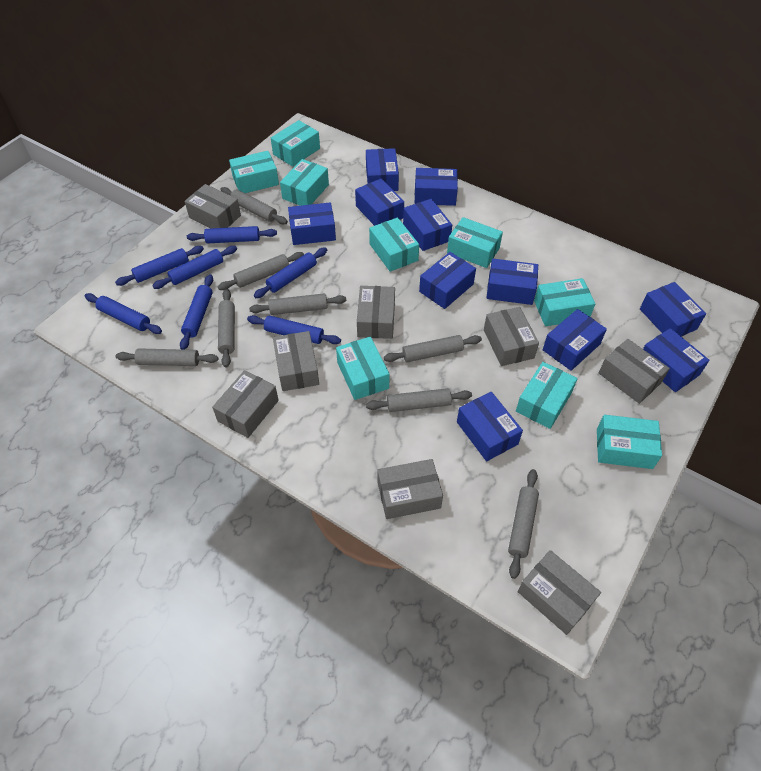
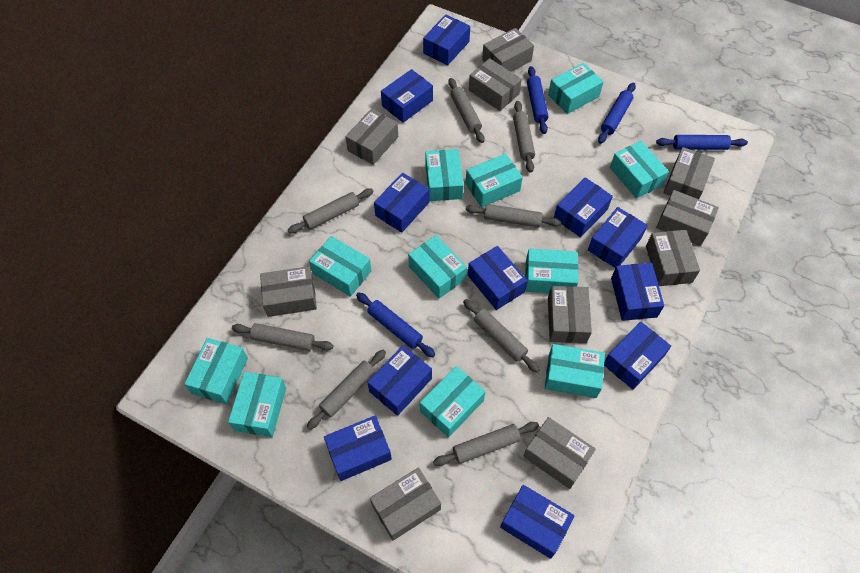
blue rolling pin: [85,293,162,334] [115,246,204,286] [152,246,237,289] [180,274,213,350] [187,226,277,244] [247,315,341,344] [254,247,327,298] = 7 -> [356,292,435,357] [527,66,549,134] [598,83,636,144] [656,135,748,150] = 4
grey box: [184,184,241,228] [212,370,279,438] [273,331,319,391] [357,286,395,339] [377,459,443,519] [484,307,539,366] [517,550,601,635] [599,339,670,404] = 8 -> [260,266,317,317] [345,109,398,165] [370,467,441,541] [469,58,522,111] [482,28,534,72] [523,417,596,489] [548,286,592,343] [646,230,700,286] [656,190,719,246] [663,147,715,199] = 10
turquoise box: [229,151,279,193] [271,120,320,167] [280,159,329,206] [336,337,390,400] [369,217,419,272] [447,217,503,268] [516,362,578,429] [534,278,595,326] [597,415,662,469] = 9 -> [184,338,248,404] [228,372,286,437] [309,236,372,297] [408,235,467,299] [420,366,486,437] [425,149,464,201] [465,154,523,208] [525,248,578,293] [545,344,605,398] [548,63,604,114] [610,141,669,199] = 11

